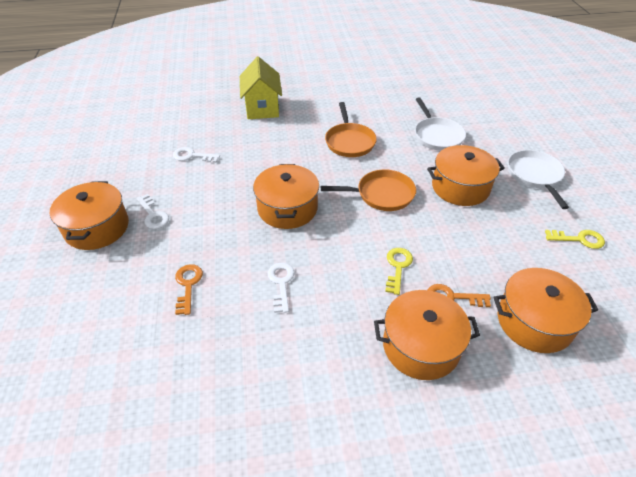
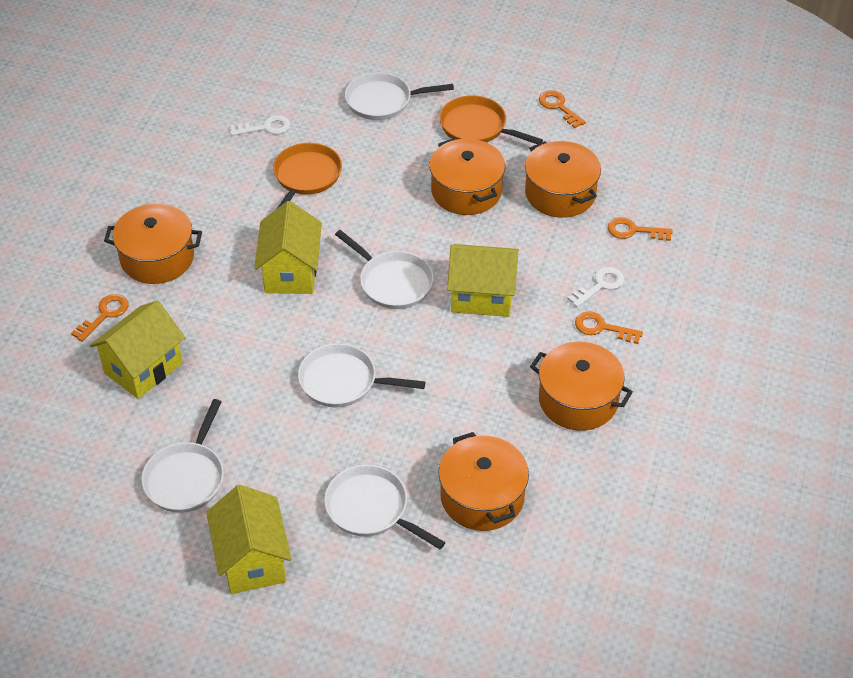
orange key: [175,264,203,315] [428,284,491,307] = 2 -> [71,294,129,342] [539,90,586,128] [575,311,643,344] [608,217,673,241] = 4
white key: [137,194,169,229] [173,147,220,163] [268,263,295,313] = 3 -> [230,115,290,136] [567,267,624,307] = 2
white pan: [415,97,466,151] [508,150,569,209] = 2 -> [141,399,224,513] [298,343,426,408] [324,465,446,549] [335,230,434,309] [345,72,454,120] = 5
yellow house: [240,56,282,119] = 1 -> [90,300,185,399] [206,485,291,594] [254,201,322,294] [447,244,519,317] = 4
yellow key: [385,248,413,295] [545,230,605,249] = 2 -> none = 0

